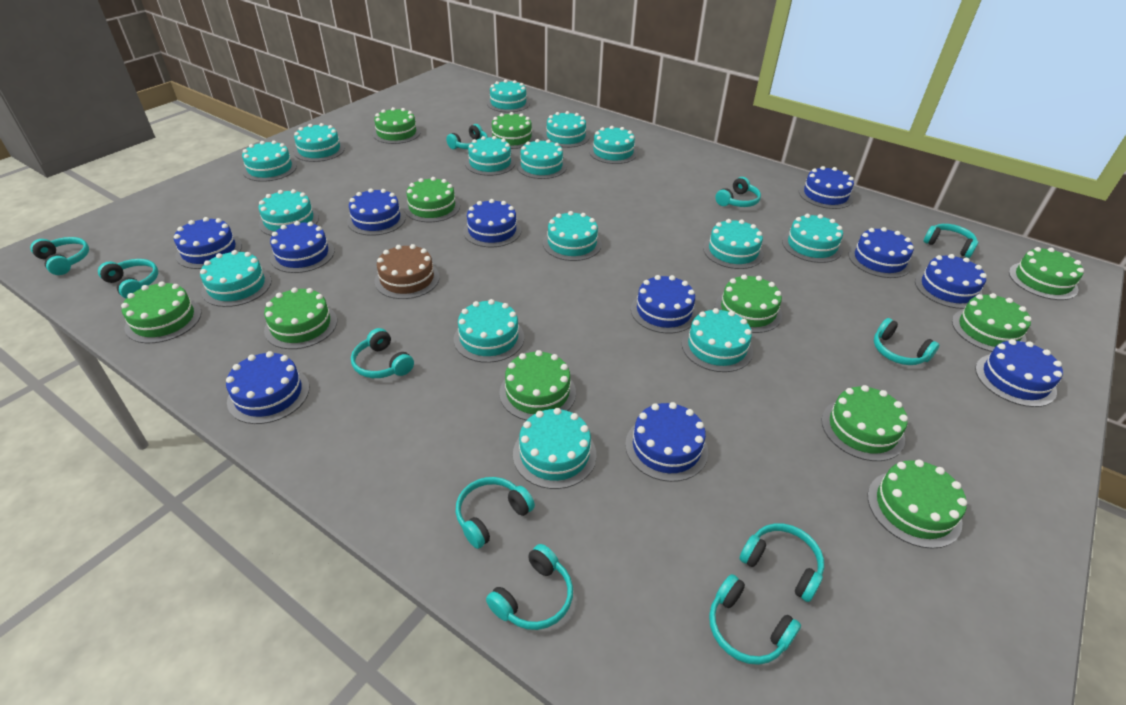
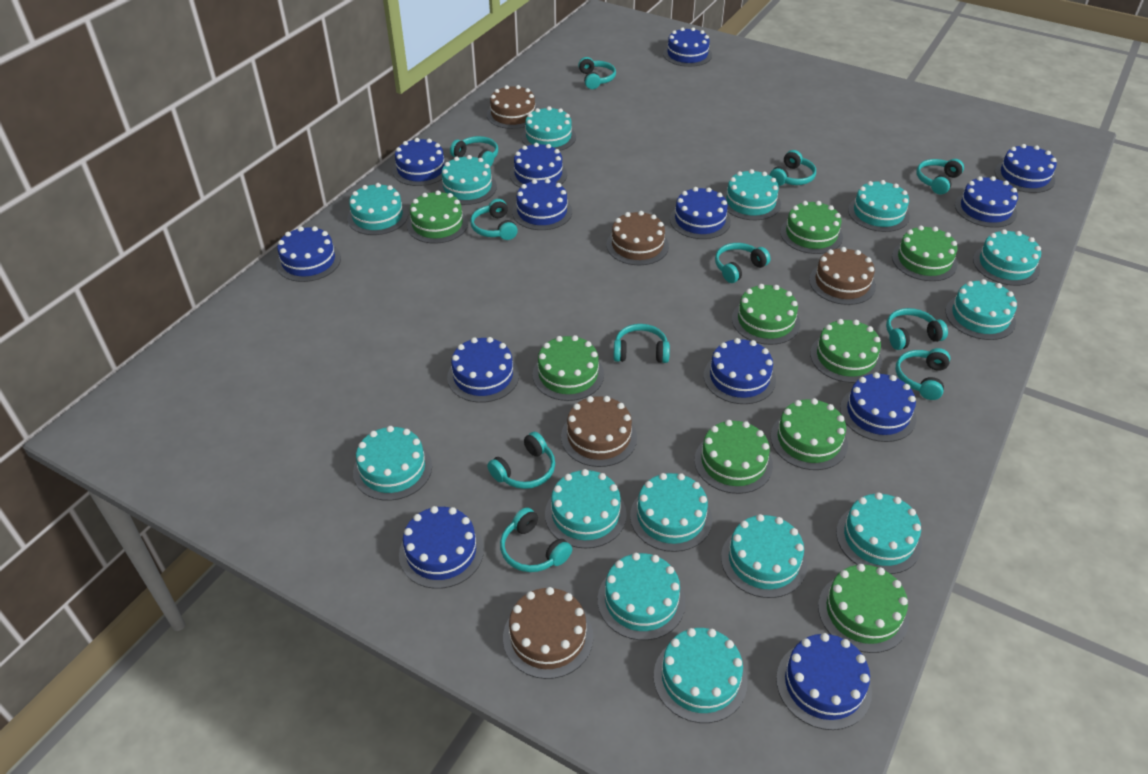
blue cake: [174,217,242,269] [226,351,309,424] [270,221,334,273] [347,188,406,236] [463,199,521,247] [625,402,708,482] [631,275,698,333] [799,166,854,209] [849,227,914,278] [915,254,987,309] [975,339,1063,407] = 11 -> [276,226,341,282] [392,138,448,186] [399,506,484,589] [447,337,519,403] [510,143,567,188] [512,179,572,230] [663,27,712,67] [670,187,731,239] [704,338,776,404] [776,633,872,730] [840,372,917,442] [955,176,1018,228] [995,144,1057,193] = 13
brown cake: [375,244,440,299] = 1 -> [487,85,537,129] [503,587,593,679] [561,396,637,467] [606,211,669,265] [809,247,876,305] = 5
green cake: [121,281,202,343] [264,287,337,349] [373,107,421,144] [404,177,460,222] [488,112,535,149] [500,350,576,420] [715,274,782,333] [822,385,908,461] [868,459,967,549] [952,293,1032,352] [1009,247,1084,300] = 11 -> [407,190,468,244] [532,335,604,401] [694,420,773,494] [732,284,800,345] [770,398,848,470] [780,201,843,254] [810,319,882,383] [818,564,909,653] [892,225,958,281] = 9
turquoise cake: [200,250,271,307] [242,140,297,182] [259,189,319,236] [294,123,345,162] [454,299,524,363] [465,136,515,176] [487,80,530,113] [513,408,596,489] [517,139,567,179] [543,111,589,148] [543,211,602,261] [589,126,637,164] [682,308,753,372] [703,219,764,269] [782,214,843,263] = 15 -> [347,183,408,235] [353,426,432,501] [438,155,497,205] [521,106,576,151] [545,469,627,549] [598,553,686,640] [630,473,712,552] [654,628,748,723] [721,514,807,598] [723,169,781,220] [836,492,922,574] [848,180,910,232] [946,279,1017,340] [973,229,1041,286] = 14

